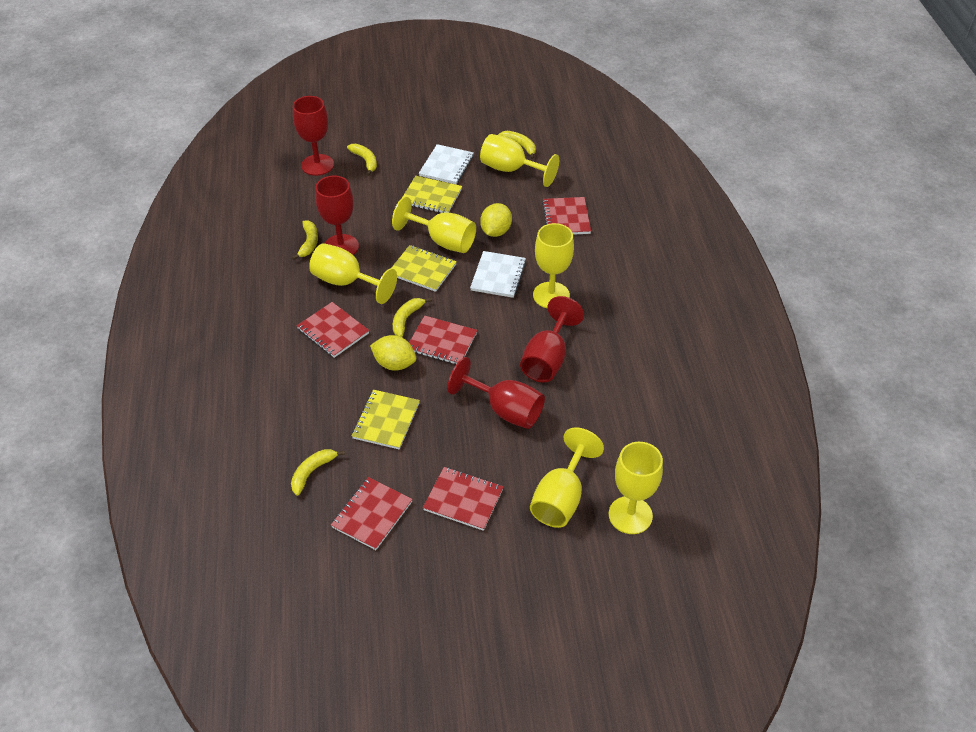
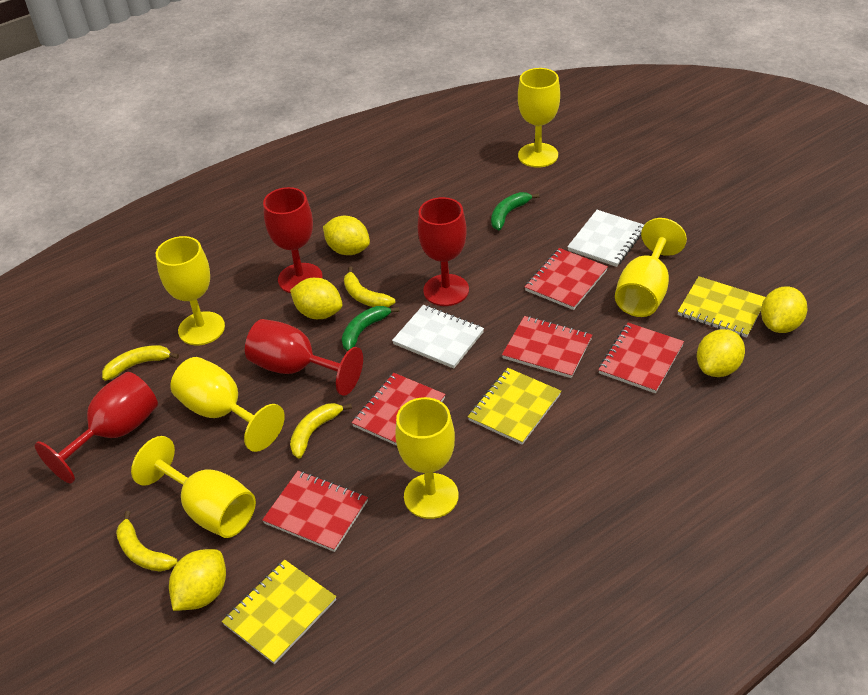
green banana: none = 0 -> [342,306,399,351] [491,192,539,230] = 2
yellow banana: [291,449,345,496] [292,220,318,260] [347,144,377,176] [393,297,432,337] [498,131,536,159] = 5 -> [102,345,179,381] [116,511,177,572] [290,403,352,459] [344,266,395,307] = 4
yellow lemon: [370,335,416,371] [480,203,512,237] = 2 -> [169,549,226,611] [290,278,343,319] [323,216,370,255] [697,329,745,377] [761,286,807,333] = 5

